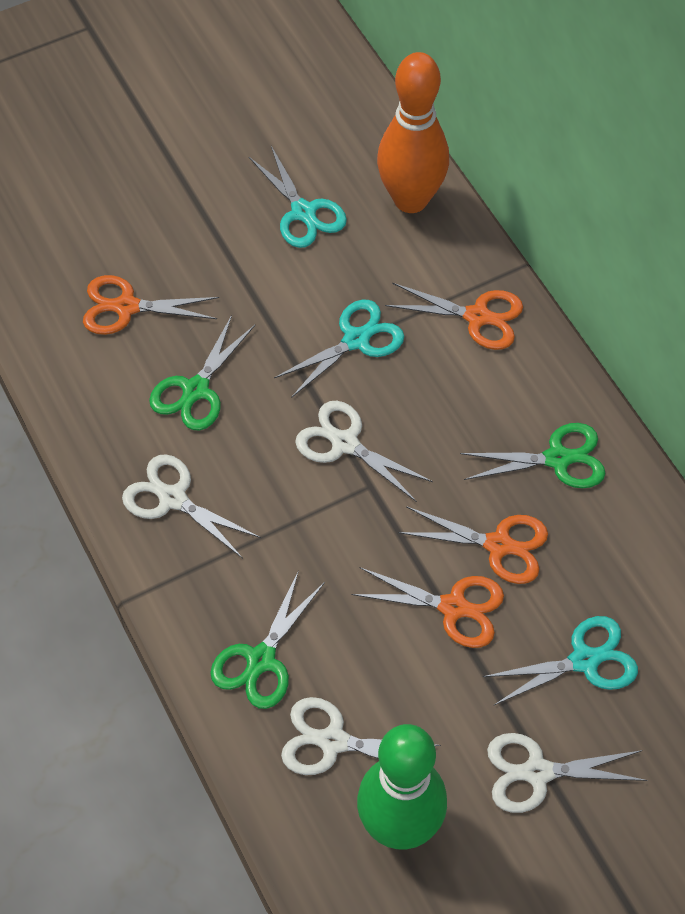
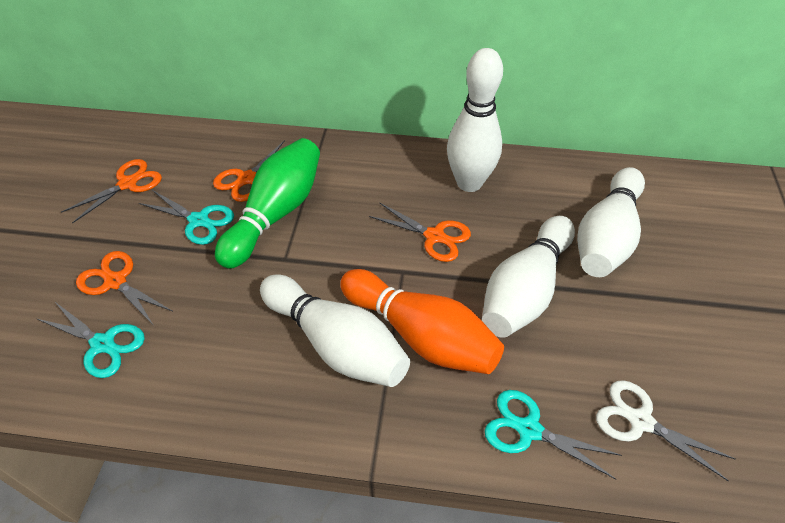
green scissors: [149,315,256,430] [210,570,325,709] [460,423,606,488] = 3 -> none = 0
white bowling pin: none = 0 -> [260,275,410,387] [447,48,503,192] [482,216,575,338] [577,167,645,277] = 4
white scissors: [122,454,261,558] [281,697,441,775] [295,401,433,502] [487,733,647,813] = 4 -> [596,380,735,481] = 1

